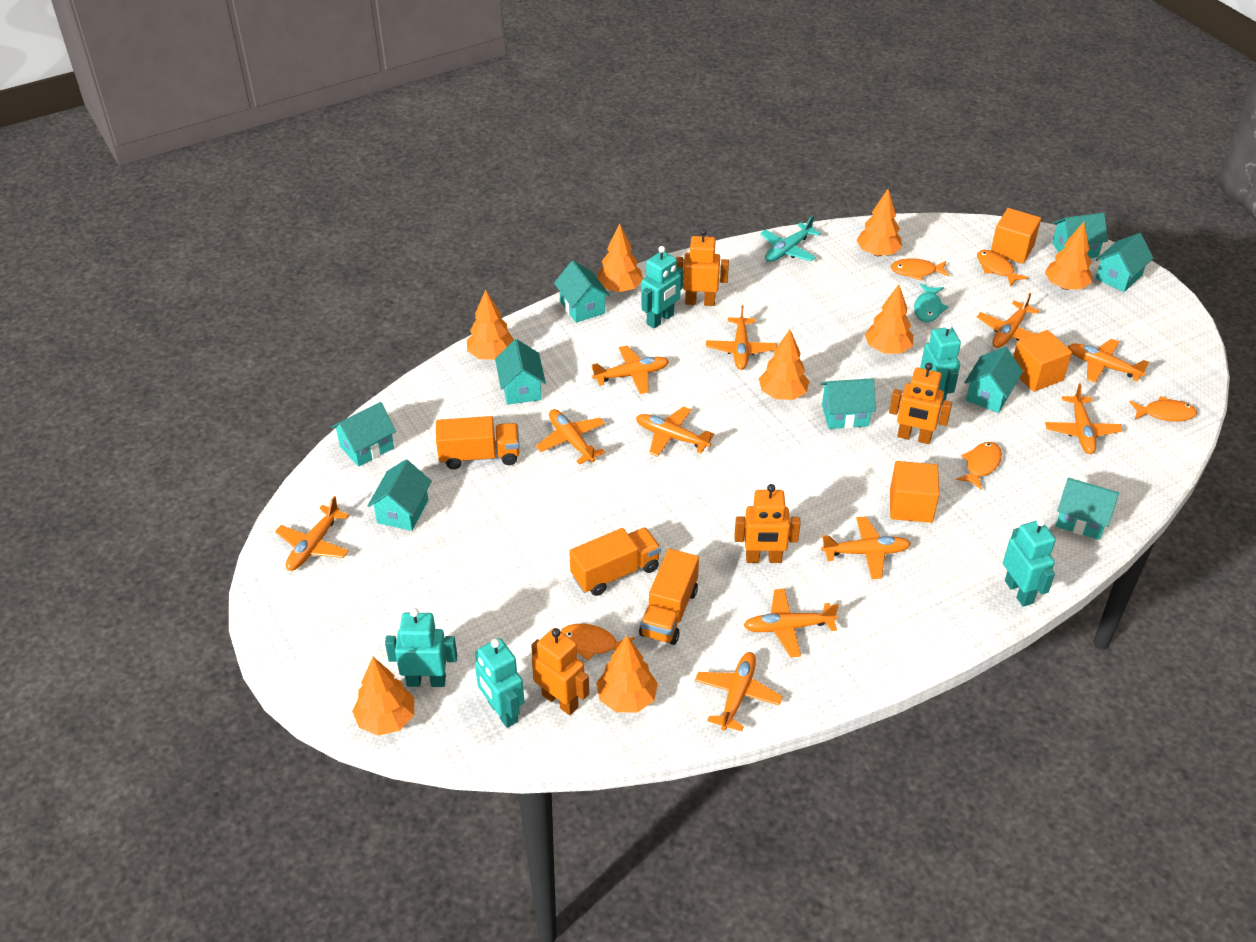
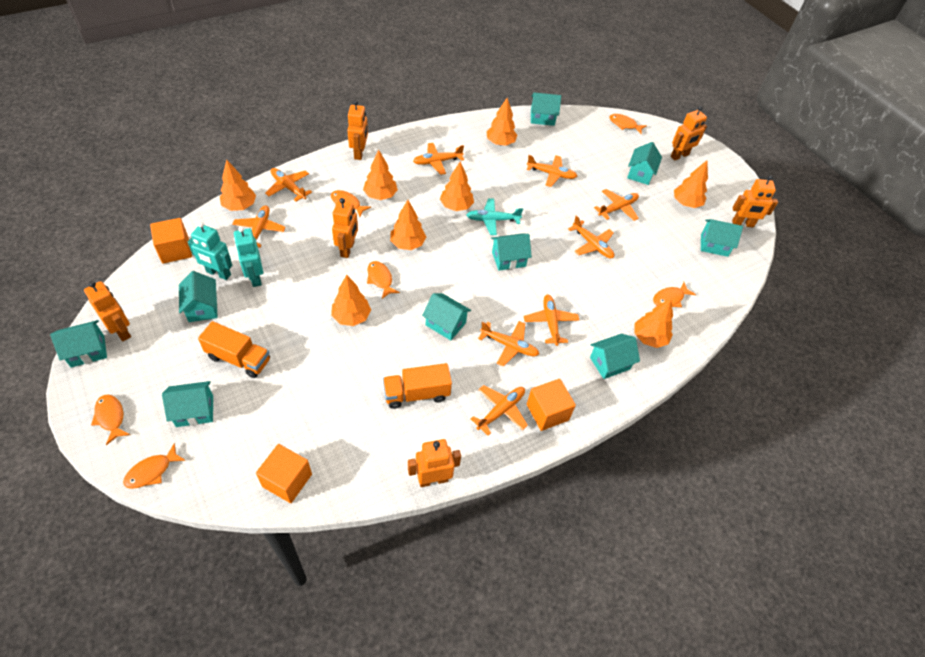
orange fish: [561,624,635,661] [891,258,950,281] [956,442,1002,490] [977,250,1028,287] [1130,396,1197,422] = 5 -> [91,394,130,445] [123,443,186,489] [331,190,371,217] [367,261,400,299] [609,114,647,134] [653,282,696,307] = 6
orange plane: [275,496,349,571] [536,409,605,464] [591,346,669,394] [636,406,714,457] [695,652,783,731] [706,305,777,370] [743,589,839,657] [821,517,911,579] [977,293,1039,348] [1045,383,1122,454] [1068,339,1149,383] = 11 -> [232,205,286,248] [265,168,312,202] [413,143,464,175] [471,385,528,436] [478,321,539,366] [524,295,579,346] [527,155,577,187] [568,216,614,258] [594,189,639,221] = 9
orange robot: [531,628,589,715] [676,229,729,306] [734,484,801,563] [889,363,952,444] = 4 -> [84,281,131,341] [332,198,358,258] [347,100,368,160] [408,439,461,487] [671,106,707,160] [732,175,778,228] = 6
orange truck: [436,416,519,469] [569,527,661,596] [639,549,699,645] = 3 -> [198,321,270,378] [383,363,452,409] = 2
turquoise fish: [914,283,948,322] = 1 -> none = 0
turquoise robot: [385,608,457,687] [475,638,524,728] [641,246,683,329] [920,322,961,405] [1003,518,1056,607] = 5 -> [188,222,232,280] [234,226,263,287] = 2

